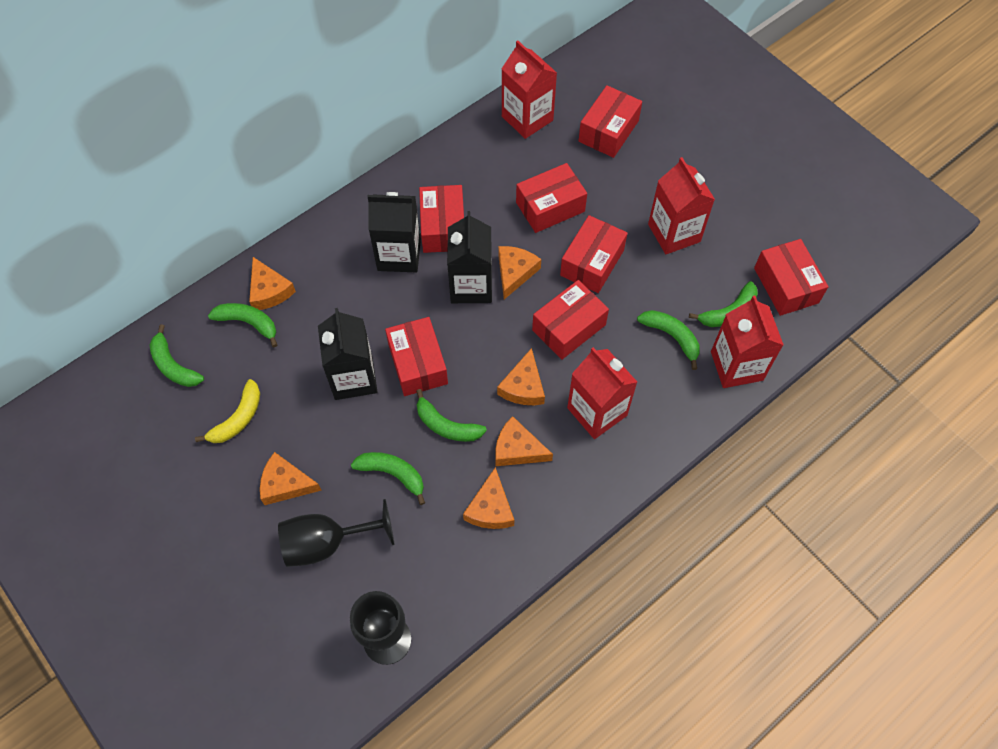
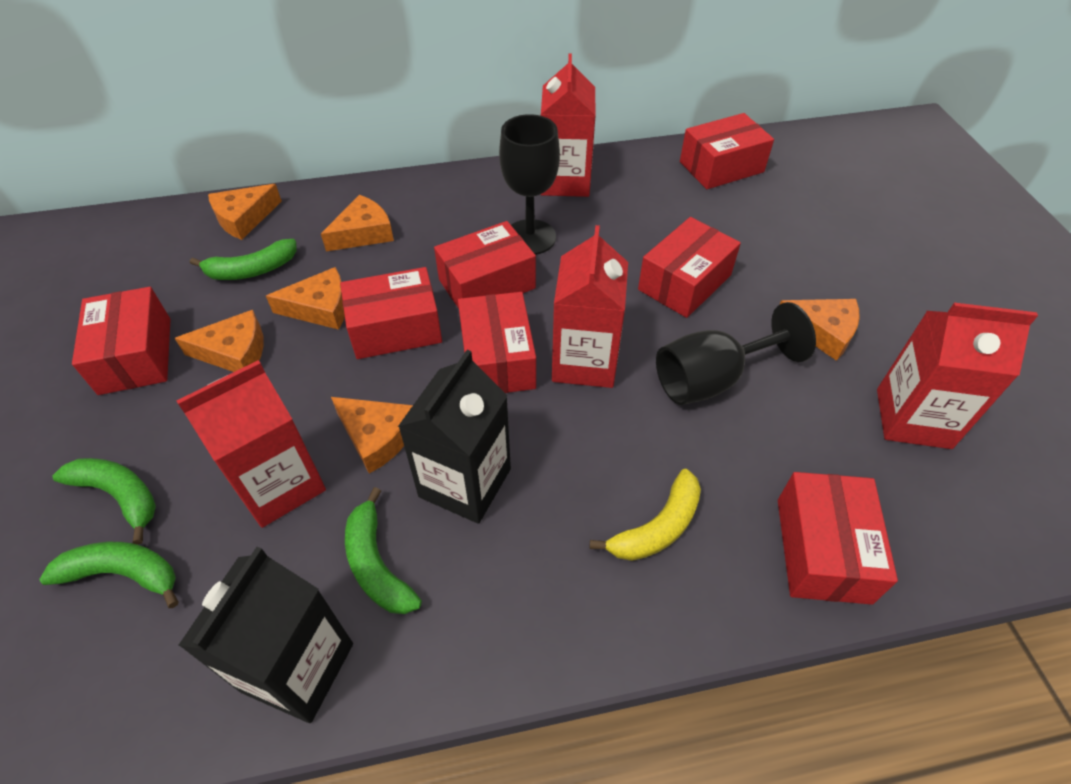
black carton: [318,308,377,400] [368,192,421,272] [447,211,492,303] = 3 -> [178,547,353,723] [398,350,511,524] = 2
green banana: [150,325,204,387] [208,303,277,347] [351,452,425,505] [416,389,487,442] [637,310,700,370] [689,281,758,327] = 6 -> [39,542,179,608] [53,458,156,544] [190,239,297,280] [345,487,422,614] = 4

